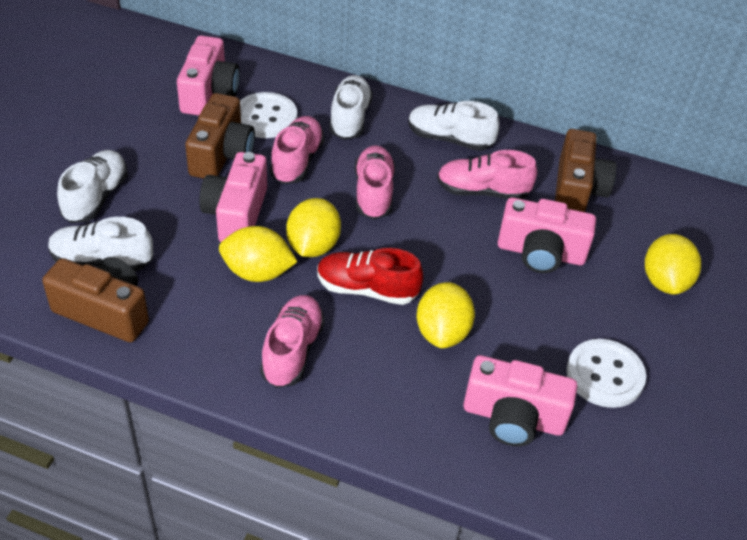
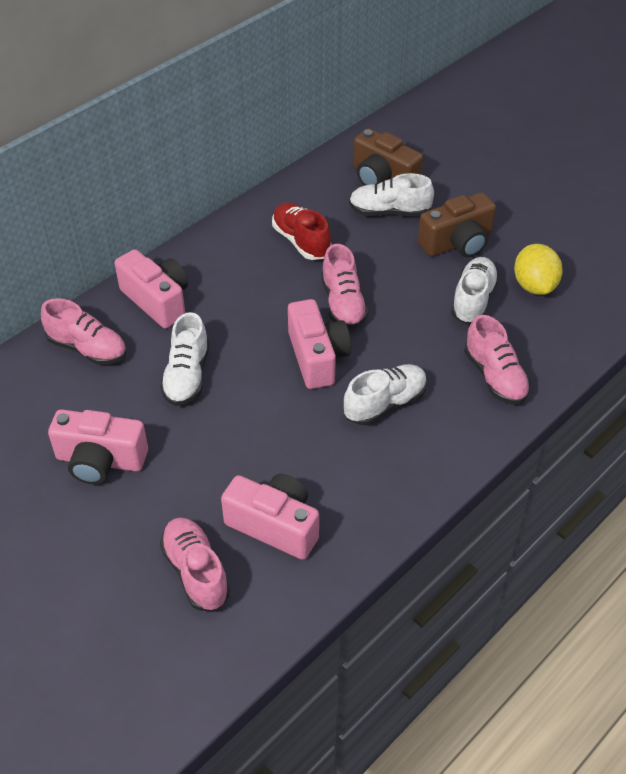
brown camera: [42,257,149,342] [185,93,255,179] [555,129,617,212] = 3 -> [353,128,423,186] [418,193,496,257] = 2
white button: [240,92,297,138] [567,339,646,408] = 2 -> none = 0
yellow lemon: [219,226,297,282] [286,198,341,257] [416,282,475,348] [645,234,701,295] = 4 -> [514,244,563,295] = 1

